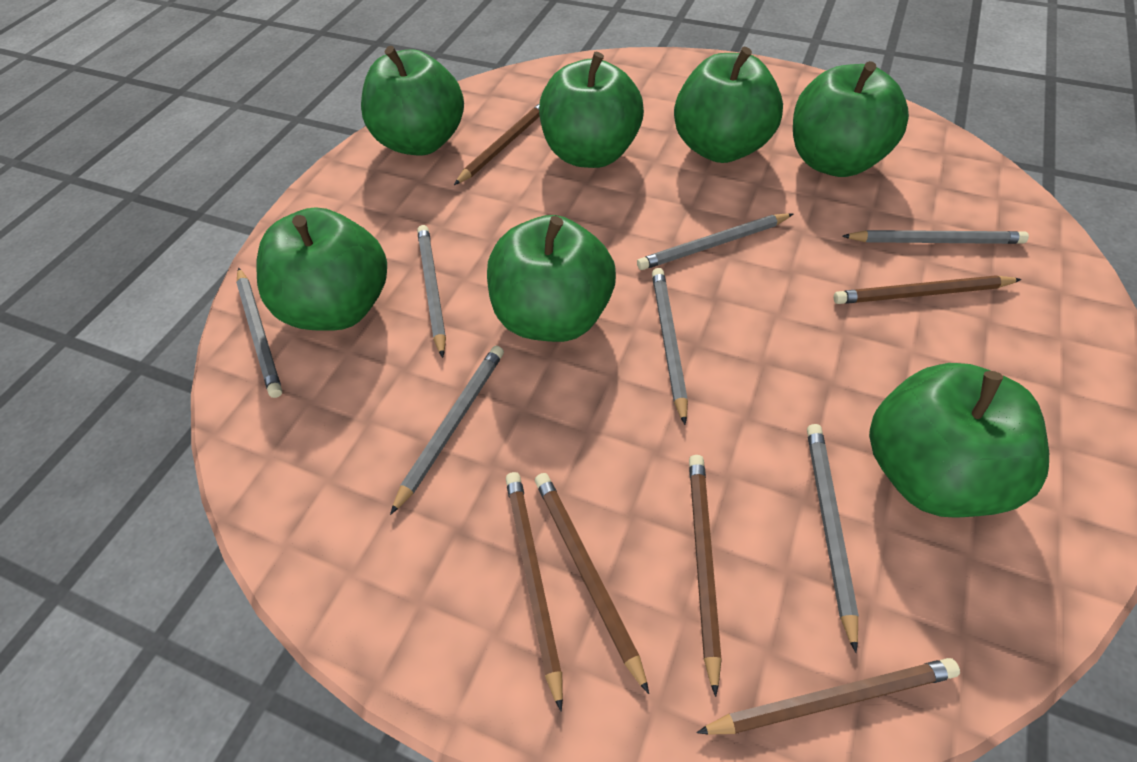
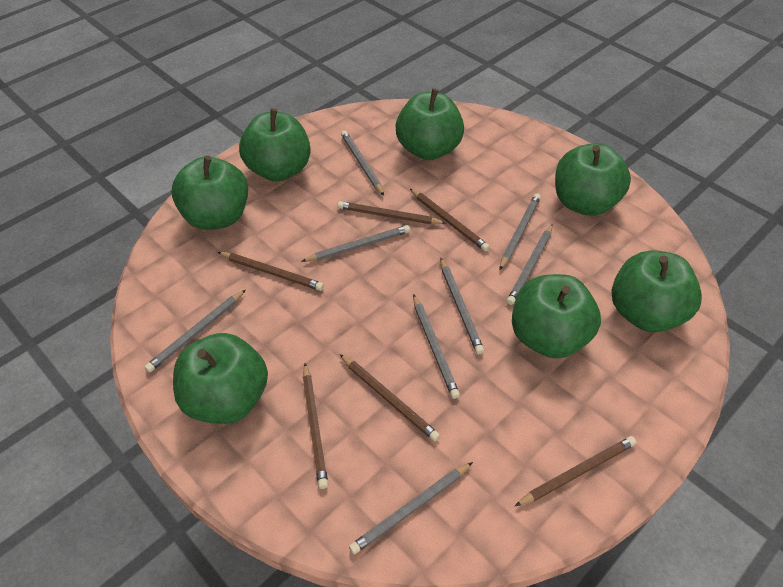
grey pencil: [236,268,282,398] [390,346,504,515] [417,225,446,358] [637,213,793,270] [652,268,688,425] [807,424,859,653] [842,230,1029,244] = 7 -> [144,290,246,373] [301,225,410,262] [341,130,384,196] [349,462,473,554] [413,294,460,399] [440,257,484,354] [500,194,541,270] [507,224,553,305] = 8

